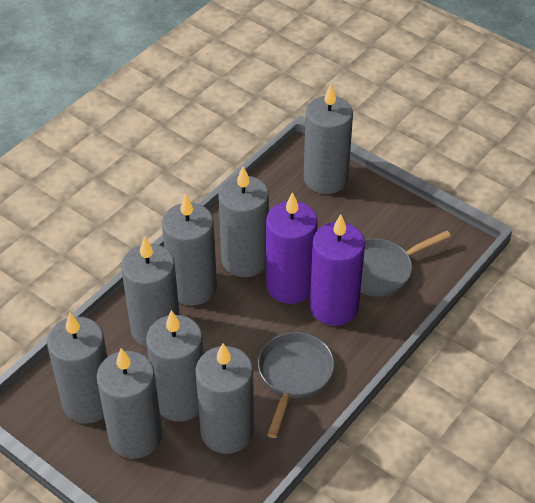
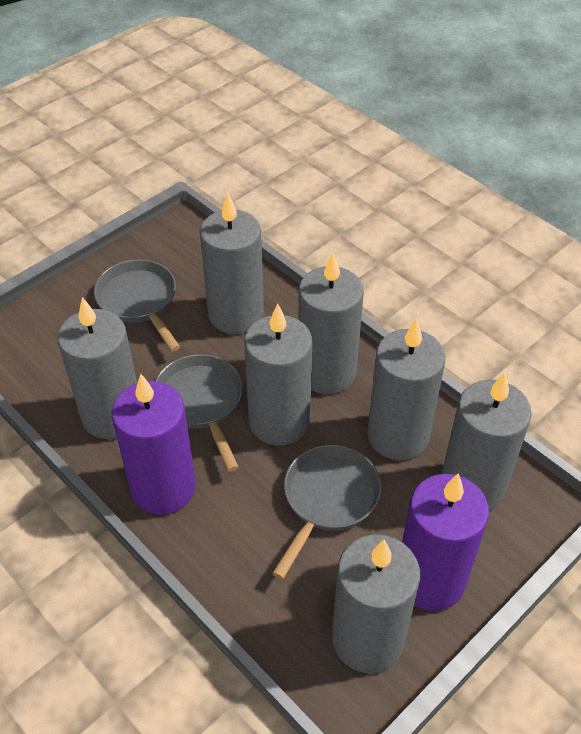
grey candle: [47,312,107,423] [96,348,162,459] [121,236,180,347] [146,310,204,422] [162,194,217,306] [196,343,254,454] [218,167,269,277] [304,84,353,194] = 8 -> [58,297,137,439] [200,193,264,334] [244,304,312,445] [298,253,364,394] [332,534,420,673] [367,318,445,460] [442,373,532,511] = 7
grey pan: [258,332,334,438] [360,231,451,296] = 2 -> [94,259,180,352] [155,354,243,472] [272,445,381,580] = 3

